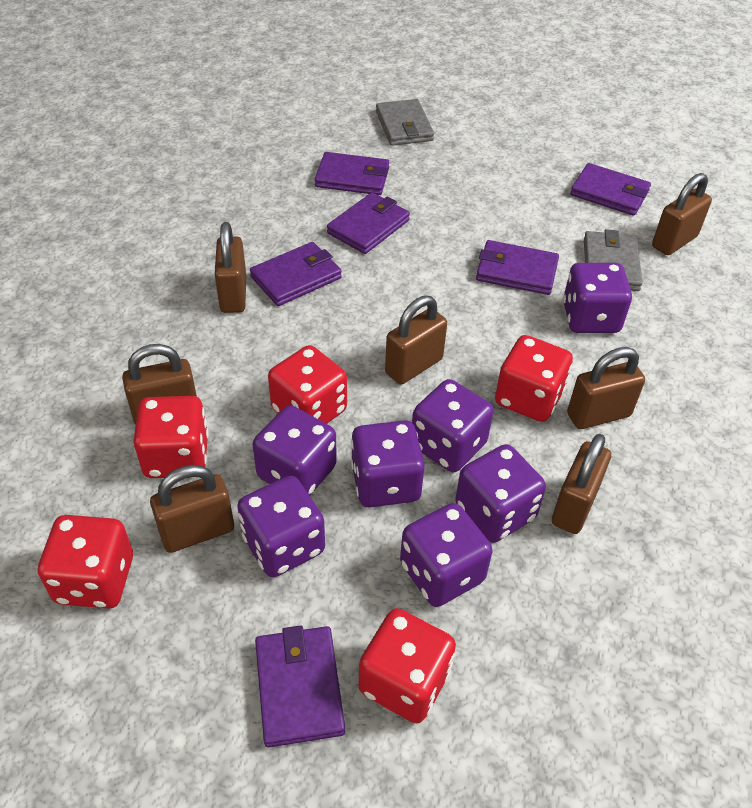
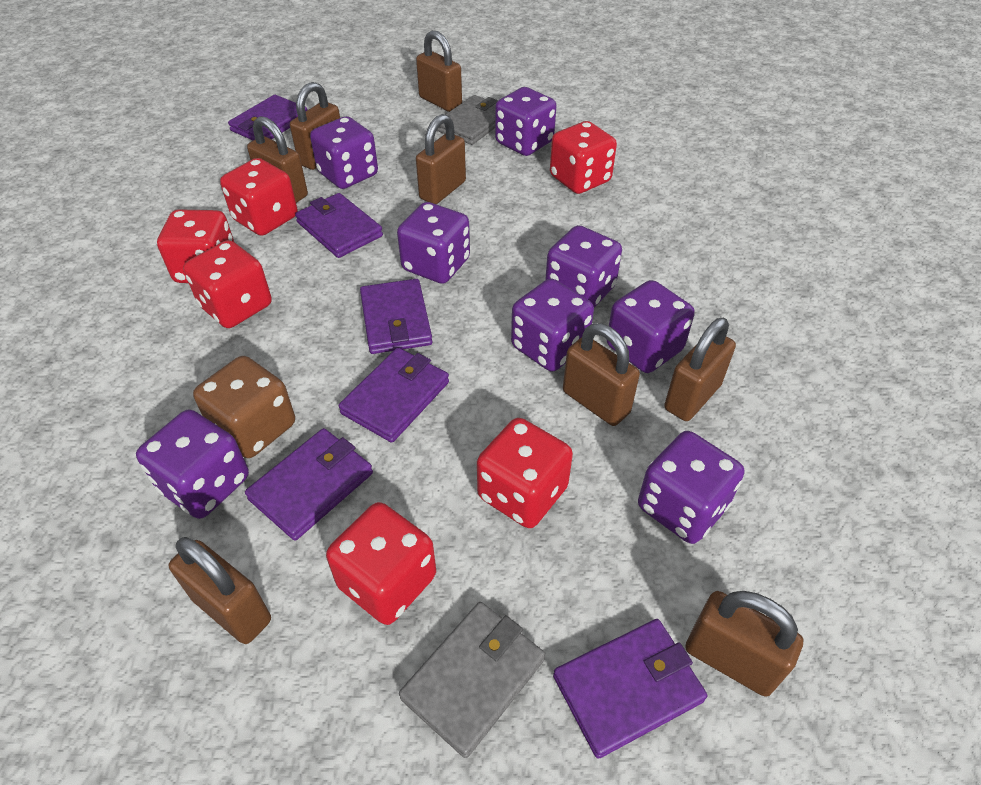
brown dice: none = 0 -> [193,356,295,458] = 1
brown padlock: [122,344,197,425] [150,465,234,553] [215,222,246,313] [385,296,447,385] [552,434,611,534] [567,347,645,429] [652,173,712,255] = 7 -> [169,537,271,644] [247,116,308,203] [290,82,340,170] [416,30,462,112] [416,114,466,204] [563,323,640,426] [664,317,736,421] [685,591,803,697] = 8
purple dice: [237,475,325,577] [253,405,337,496] [351,420,425,508] [400,503,493,607] [412,379,494,472] [455,444,546,543] [563,263,632,333] = 7 -> [136,410,249,519] [310,116,378,189] [397,202,470,284] [495,87,556,156] [511,279,594,371] [545,225,622,308] [607,280,695,373] [638,431,744,544] = 8
red dice: [38,515,133,609] [133,396,209,478] [268,345,347,424] [359,608,456,723] [495,335,573,422] = 5 -> [157,209,234,283] [183,240,271,328] [220,158,297,236] [326,502,436,625] [477,418,573,528] [550,121,617,194] = 6

